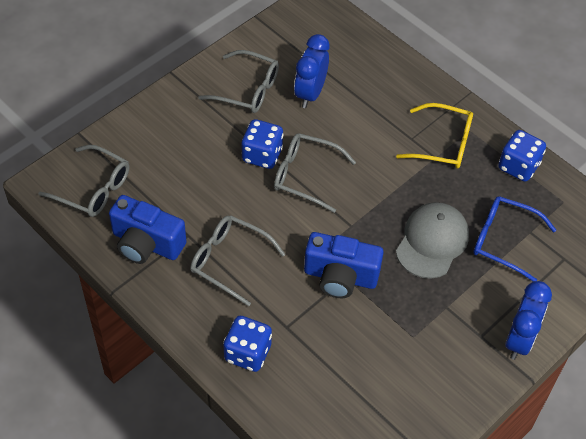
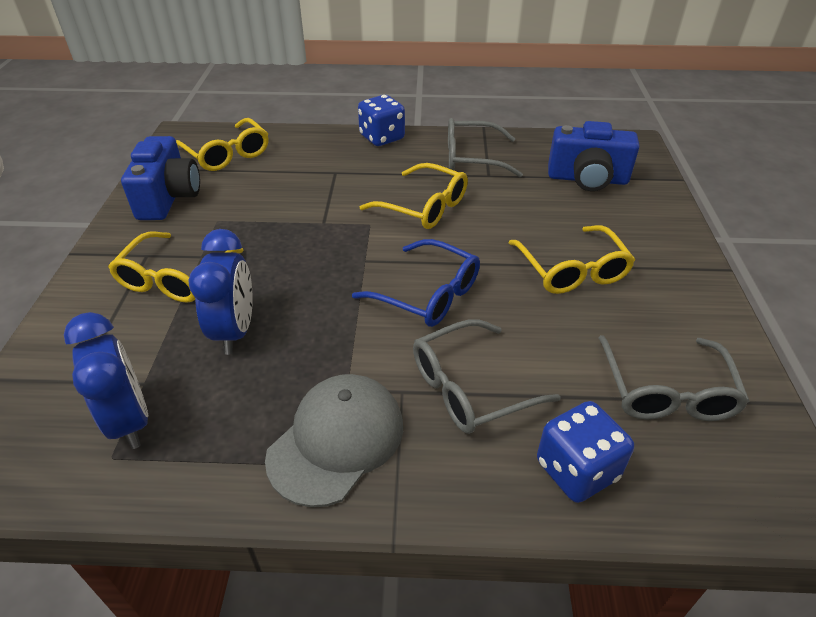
blue dice: [223,316,272,372] [241,119,284,169] [498,130,546,182] = 3 -> [358,95,405,146] [537,401,634,503] = 2
grey glasses: [38,145,129,217] [190,215,286,306] [198,50,279,113] [274,133,356,213] = 4 -> [413,319,561,434] [448,118,523,177] [599,335,750,421] = 3
yellow glasses: [396,103,473,169] = 1 -> [108,232,244,302] [176,118,268,171] [360,163,468,229] [508,225,635,294] = 4

